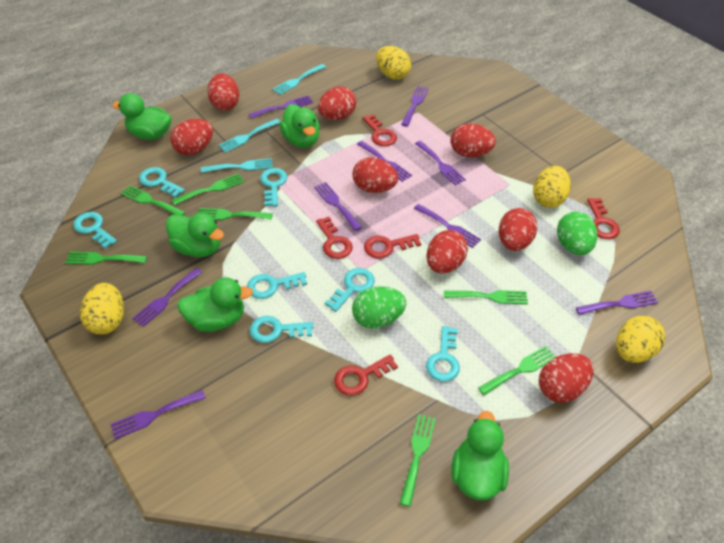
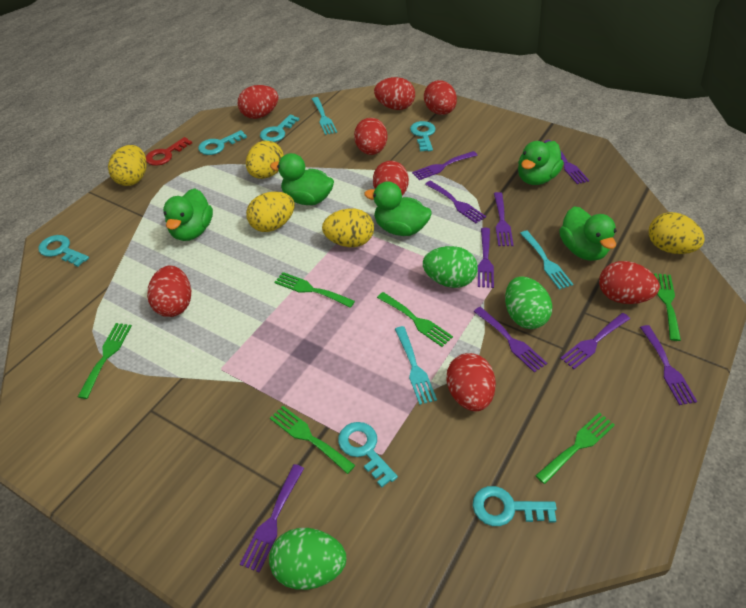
green egg: [352,286,406,328] [557,211,597,255] = 2 -> [269,528,346,590] [423,246,478,288] [505,276,552,329] = 3
green fork: [65,252,147,265] [121,185,185,215] [172,173,244,205] [198,208,273,220] [399,414,436,507] [444,290,528,304] [478,346,556,396] = 7 -> [78,323,132,399] [270,406,355,474] [274,272,355,308] [377,292,453,347] [535,412,615,484] [654,273,681,341] = 6
red key: [316,217,353,259] [334,355,398,396] [363,114,397,146] [364,234,421,258] [587,198,620,239] = 5 -> [146,137,192,166] = 1
turquoise key: [73,212,117,248] [139,167,185,198] [247,272,307,299] [249,316,313,343] [260,168,287,206] [325,268,375,312] [426,326,460,382] = 7 -> [38,235,89,267] [198,130,247,155] [260,115,300,142] [338,422,398,488] [410,121,436,151] [473,486,557,526] = 6
yellow egg: [80,283,124,334] [376,46,411,80] [533,166,571,208] [616,316,665,363] = 4 -> [108,145,147,186] [246,141,284,179] [246,192,295,232] [322,208,374,247] [649,212,705,254] = 5

